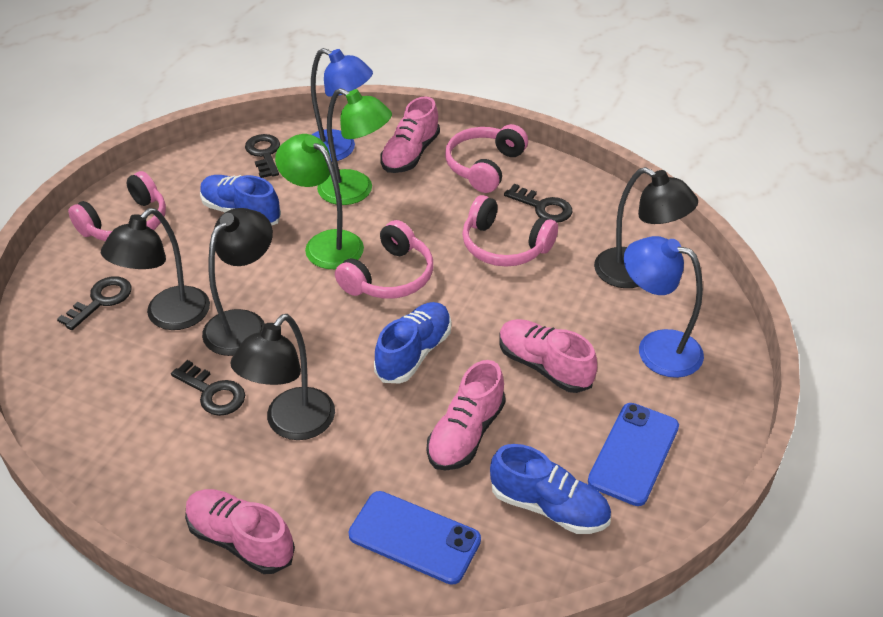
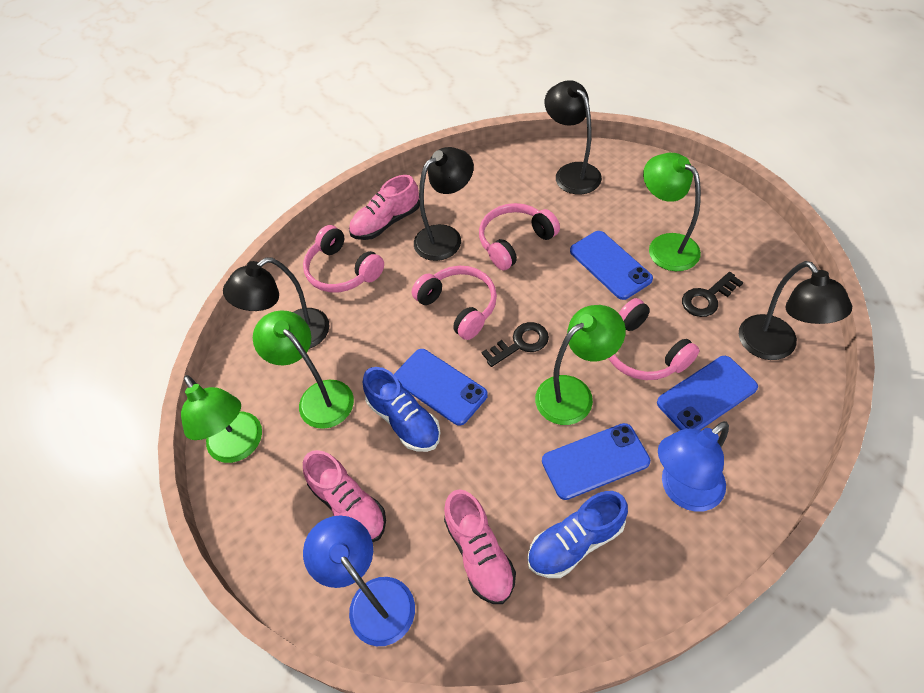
black key: [57,276,132,330] [171,360,245,416] [245,134,280,178] [504,184,573,223] = 4 -> [482,322,549,367] [682,272,744,317] = 2
blue phone: [348,491,481,585] [588,403,679,506] = 2 -> [394,349,488,426] [542,423,650,500] [570,231,653,300] [657,356,758,430] = 4
blue shoe: [200,175,281,225] [374,302,451,383] [490,444,611,534] = 3 -> [363,367,441,452] [527,491,628,578] = 2
green lamp: [275,134,364,269] [317,88,392,205] = 2 -> [181,375,262,463] [253,310,354,429] [535,305,626,425] [643,153,701,271] = 4
pink shoe: [185,489,295,574] [380,96,440,173] [427,360,506,471] [499,319,597,393] = 4 -> [303,450,386,542] [349,175,419,240] [444,489,516,604] = 3

